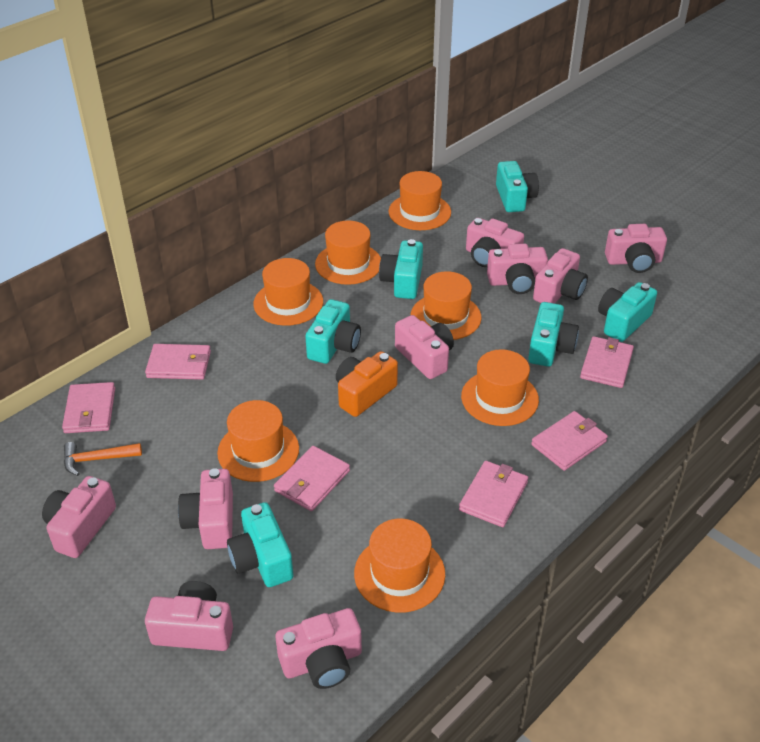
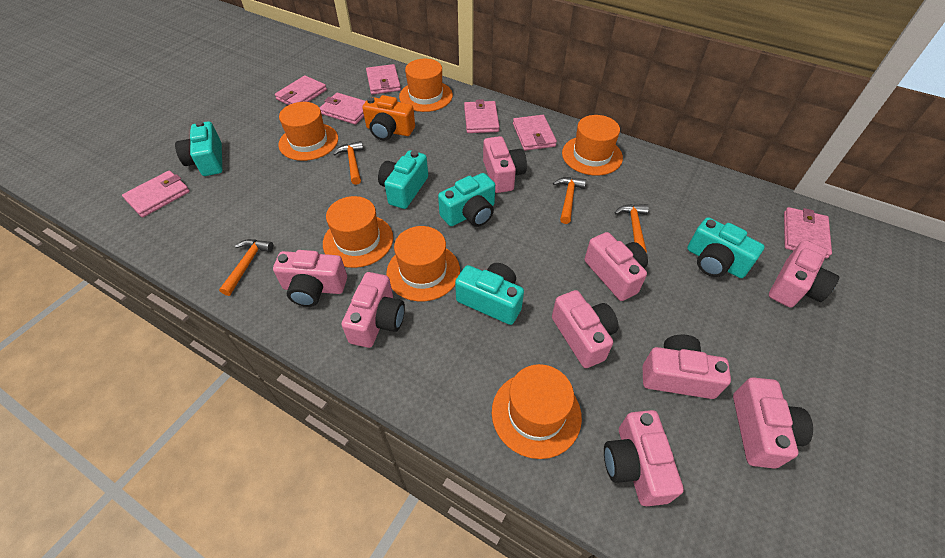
orange hammer: [64,442,142,476] = 1 -> [219,239,273,296] [333,141,363,185] [553,177,586,224] [614,204,649,253] = 4
orange hat: [217,400,299,482] [253,258,323,326] [315,221,381,285] [354,519,445,613] [389,171,451,230] [411,271,482,340] [461,349,539,426] = 7 -> [278,102,338,161] [323,196,393,268] [386,226,460,302] [399,59,453,112] [492,364,582,459] [562,115,623,176] = 6
pink wallet: [62,382,115,433] [145,344,211,380] [274,446,350,511] [459,461,528,527] [531,411,608,471] [580,336,634,388] = 6 -> [122,170,190,217] [275,75,327,105] [320,93,366,125] [366,64,401,95] [464,99,500,133] [513,115,557,151] [784,207,832,259] = 7
turquoise camera: [227,502,294,587] [305,299,361,364] [379,239,423,299] [496,161,539,212] [528,302,579,367] [598,282,657,342] = 6 -> [175,121,222,176] [378,150,428,209] [438,173,495,227] [455,263,524,325] [687,217,765,278] = 5

